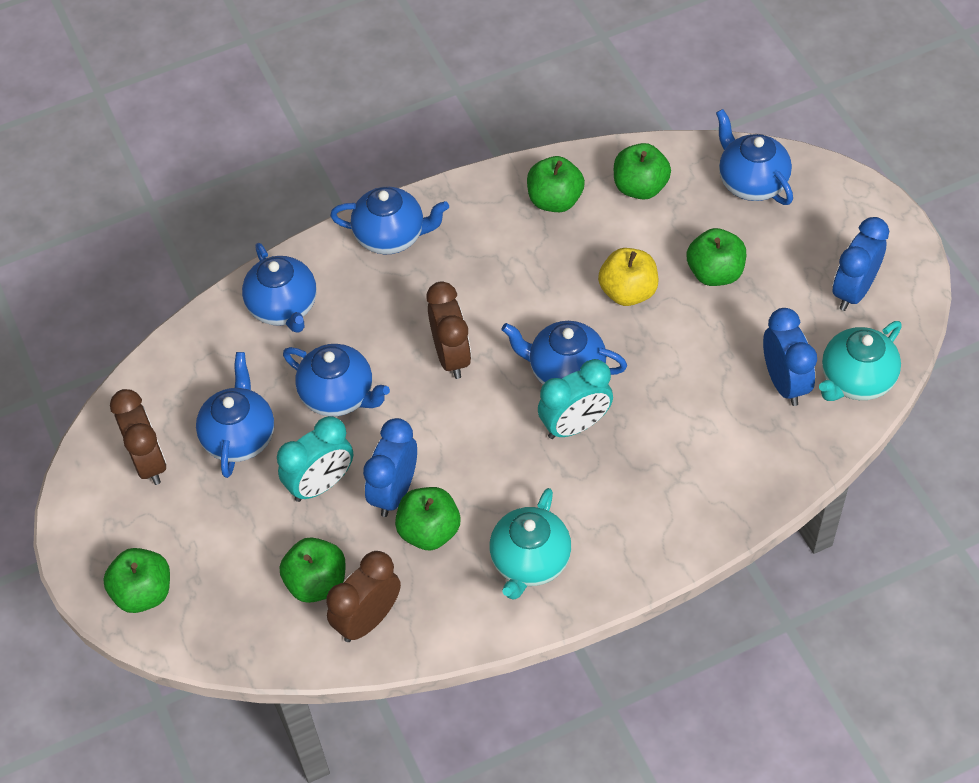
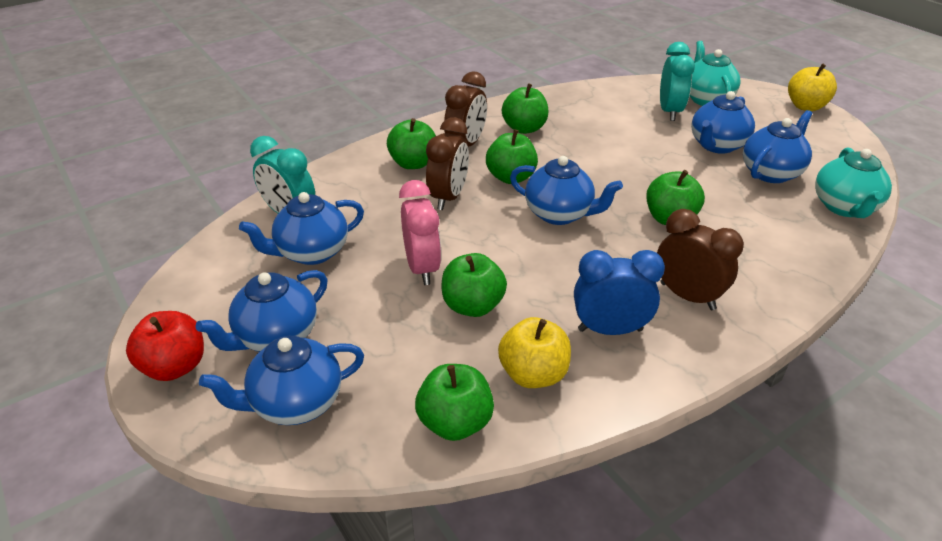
blue clock: [363,418,417,517] [763,308,817,406] [833,217,889,311] = 3 -> [574,250,665,335] = 1
pink clock: none = 0 -> [399,180,441,285] = 1
red apple: none = 0 -> [126,311,204,381] = 1
yellow apple: [598,248,658,306] = 1 -> [498,317,571,388] [788,63,837,111] = 2

